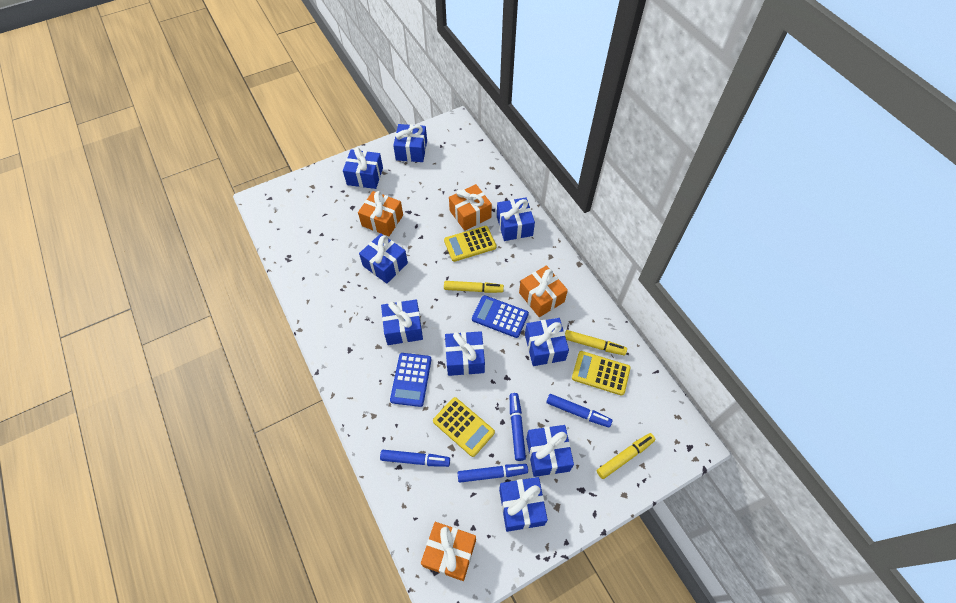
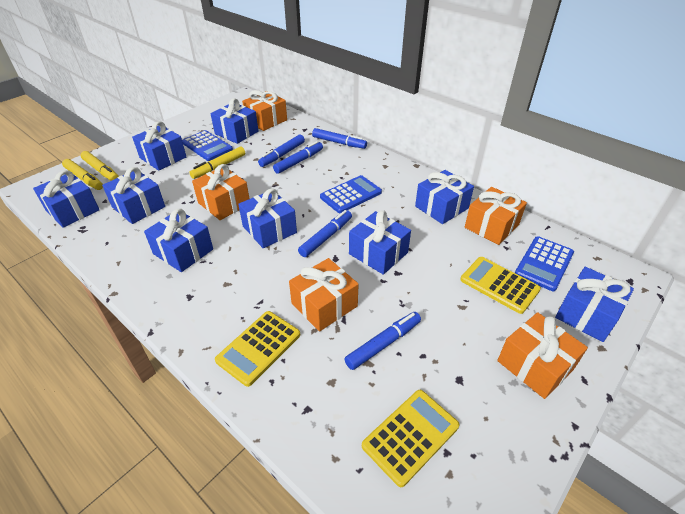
blue calculator: [390,353,431,407] [472,295,529,338] = 2 -> [182,130,233,161] [320,175,382,213] [515,236,574,291] = 3
blue marker: [380,450,450,467] [457,464,528,483] [510,393,526,461] [546,394,612,428] = 4 -> [258,134,305,167] [273,141,323,174] [298,210,352,257] [312,128,367,149] [344,312,421,370] = 5
orange gift: [358,191,403,236] [421,522,476,581] [449,184,492,231] [519,265,568,317] = 4 -> [192,164,249,220] [242,90,287,131] [289,258,359,332] [465,187,527,245] [497,312,588,399] = 5

